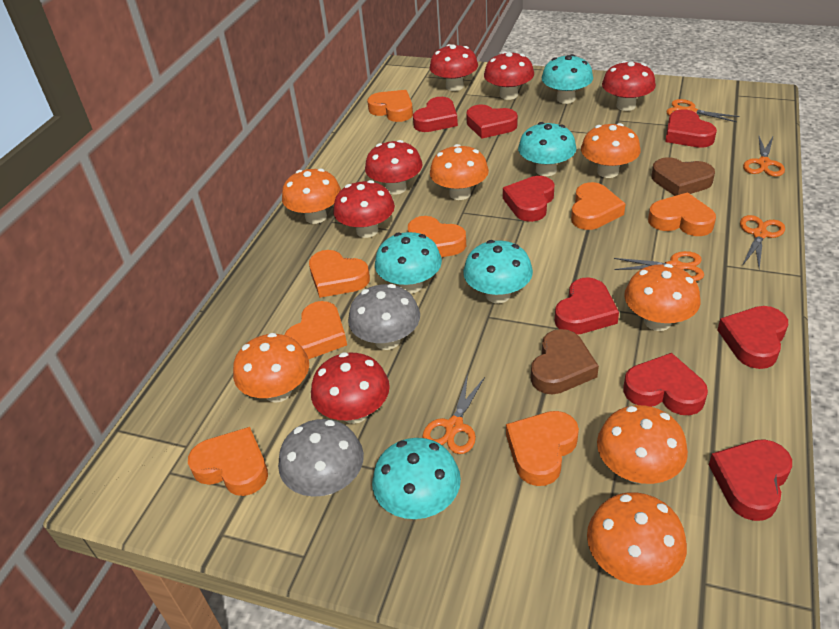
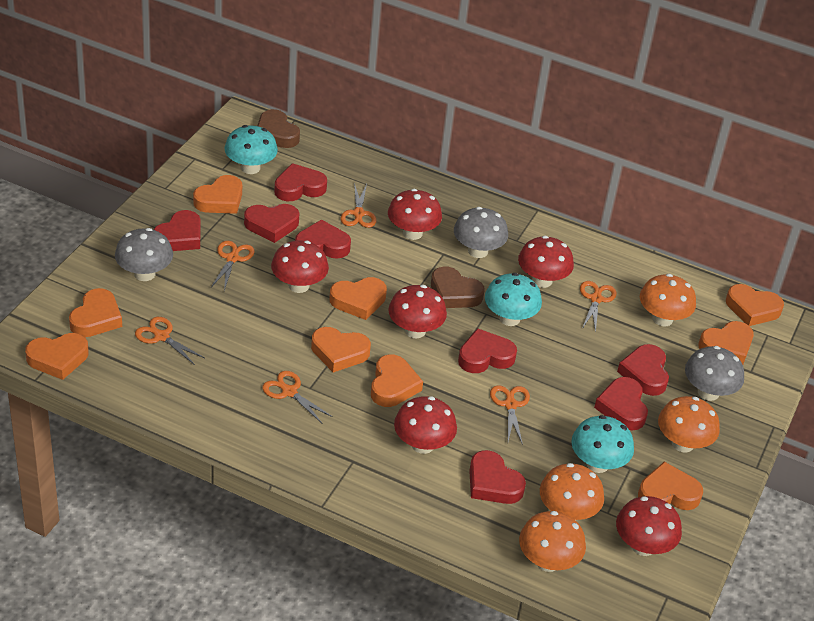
grey mushroom: [278,419,364,497] [348,284,420,350] = 2 -> [115,228,173,281] [454,207,508,258] [685,346,744,401] = 3
orange heart: [188,427,268,496] [285,301,347,359] [309,250,370,298] [367,90,413,122] [408,216,466,257] [506,411,579,486] [571,182,625,230] [648,192,716,236] = 8 -> [25,333,89,380] [69,288,122,337] [193,175,242,214] [311,327,371,373] [329,277,387,320] [371,354,423,407] [638,462,703,510] [699,321,754,364] [726,284,784,326] = 9
orange mushroom: [233,333,309,403] [282,168,341,224] [430,144,489,200] [581,123,641,178] [587,492,687,585] [597,405,688,484] [624,264,701,331] = 7 -> [519,511,586,572] [540,463,604,520] [640,274,696,326] [658,396,720,453] = 4
orange scissors: [423,374,485,454] [614,251,704,281] [666,99,740,122] [740,215,785,269] [743,136,785,177] = 5 -> [135,317,205,365] [211,241,254,291] [262,371,333,424] [341,183,376,228] [490,385,530,445] [580,281,617,333] = 6
turquoise mushroom: [372,438,461,519] [375,232,442,294] [463,240,533,303] [518,122,577,176] [542,54,593,104] = 5 -> [225,125,278,174] [485,273,542,326] [571,415,634,473] = 3

